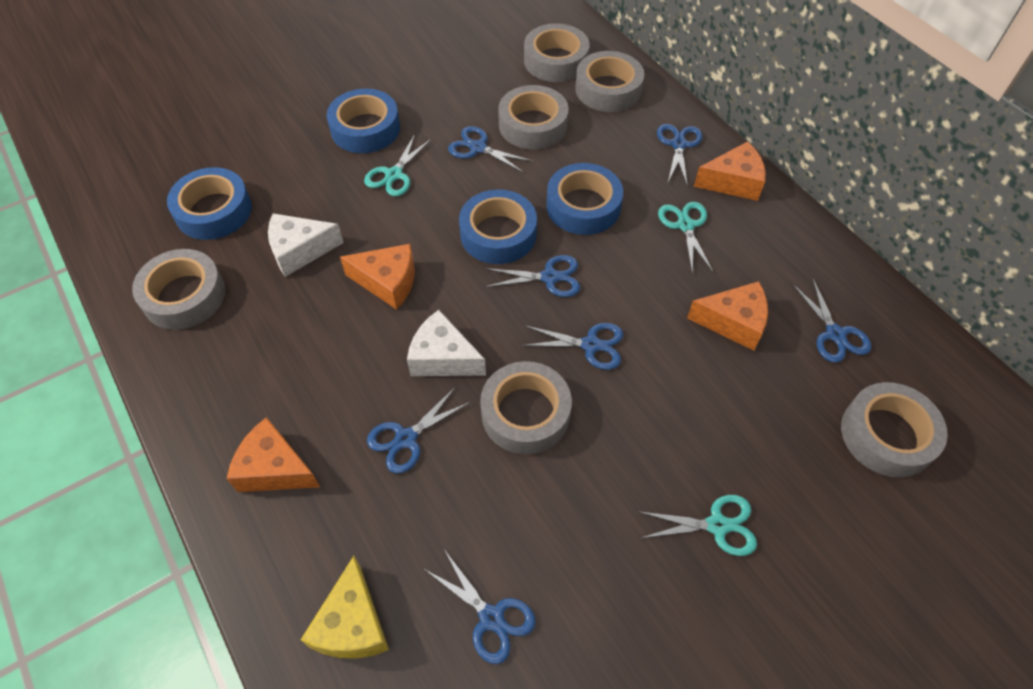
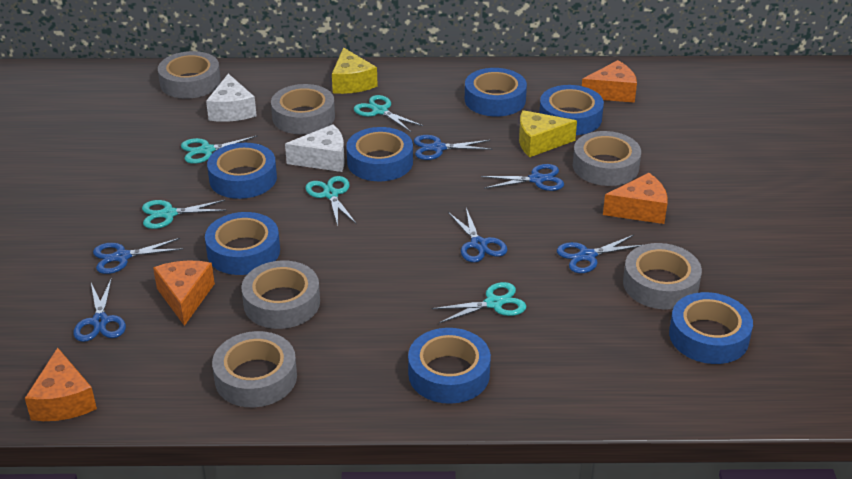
blue scissors: [367,387,471,474] [424,551,536,664] [448,126,533,173] [485,255,580,297] [521,323,623,370] [657,124,702,187] [793,279,871,363] = 7 -> [73,278,126,342] [93,238,183,274] [414,135,492,160] [448,208,507,262] [481,164,564,191] [557,235,642,273] = 6
blue tape: [167,167,252,240] [327,89,400,153] [459,189,537,264] [546,163,623,235] = 4 -> [205,212,280,275] [207,143,277,199] [346,127,413,181] [408,328,491,404] [465,68,527,117] [539,85,604,135] [669,292,753,364] = 7
turquoise scissors: [364,134,432,196] [638,495,757,556] [658,202,713,274] = 3 -> [142,200,227,229] [181,135,261,164] [305,176,357,226] [354,95,423,132] [432,282,526,323] = 5
yellow cheese: [301,556,389,659] = 1 -> [332,47,378,94] [519,110,577,157] = 2

